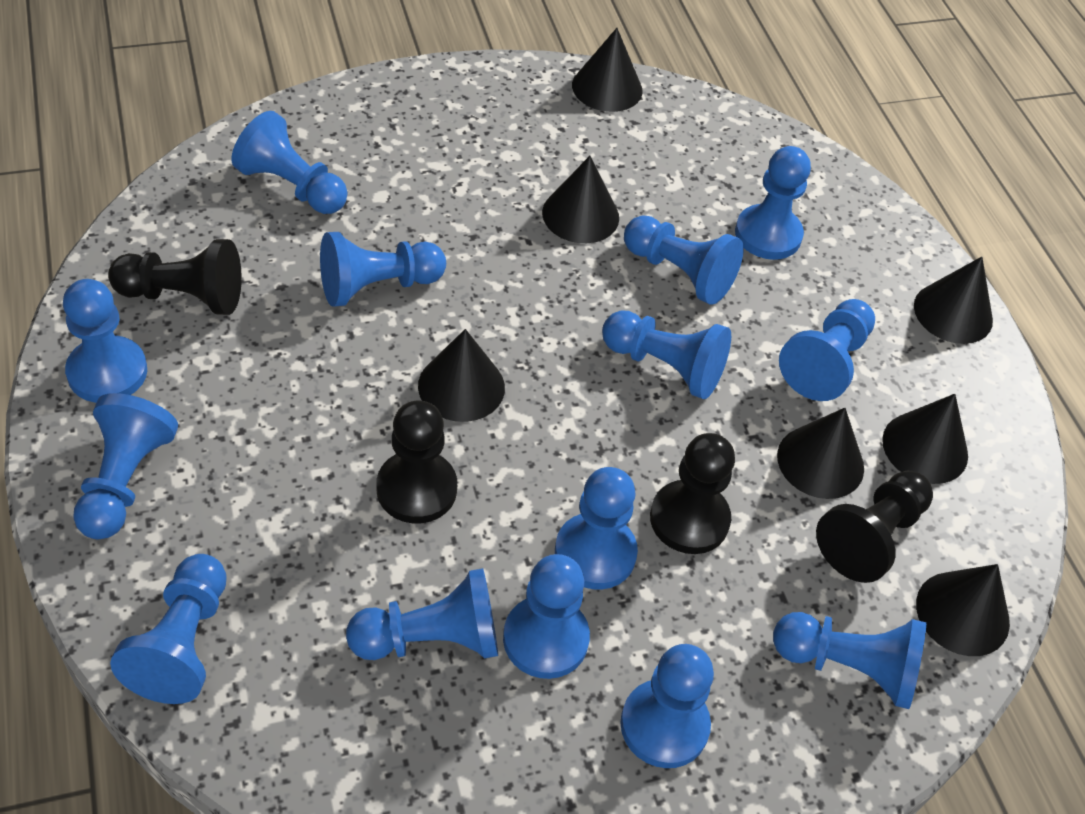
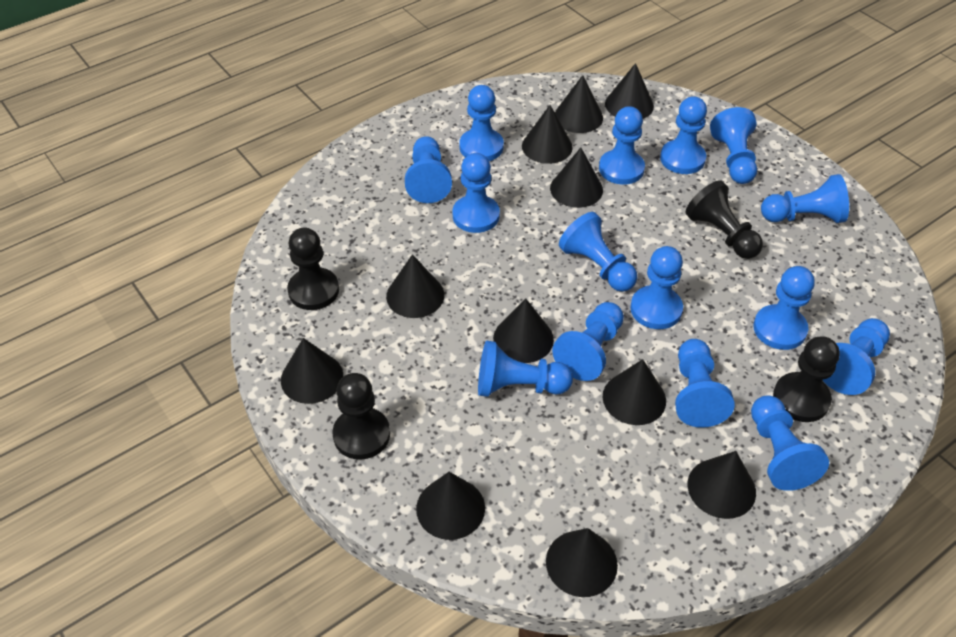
black cone: [418,329,505,422] [542,156,619,243] [572,28,642,112] [777,408,864,499] [882,394,968,484] [914,257,993,344] [916,564,1010,656] = 7 -> [281,338,343,404] [386,254,444,318] [416,472,485,540] [493,299,554,363] [522,105,573,164] [546,528,618,597] [550,148,603,208] [555,75,603,133] [603,359,666,425] [605,63,654,119] [688,451,756,519] = 11
blue pawn: [63,279,147,403] [73,393,178,539] [110,554,227,704] [231,111,348,214] [320,232,446,307] [346,568,498,660] [503,554,590,679] [555,467,638,590] [602,310,731,399] [620,644,714,768] [624,215,744,305] [735,146,811,260] [773,612,926,709] [779,299,875,401] = 14 -> [405,136,452,203] [452,153,500,233] [459,85,504,161] [478,340,573,397] [552,302,624,381] [559,212,637,292] [599,106,645,185] [630,246,683,329] [660,96,707,174] [675,339,735,428] [710,107,757,184] [751,395,829,491] [753,266,815,350] [761,174,849,223] [823,318,890,395] = 15

